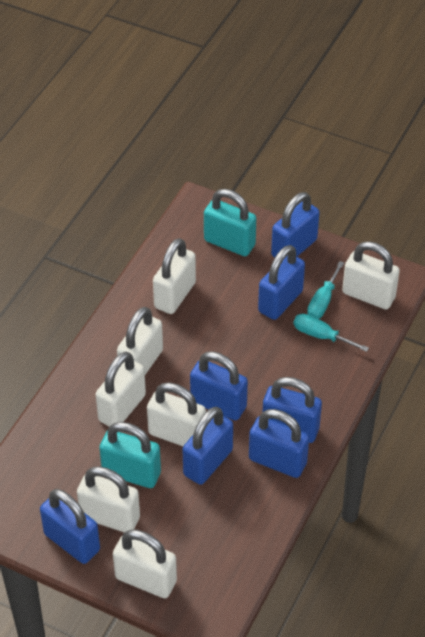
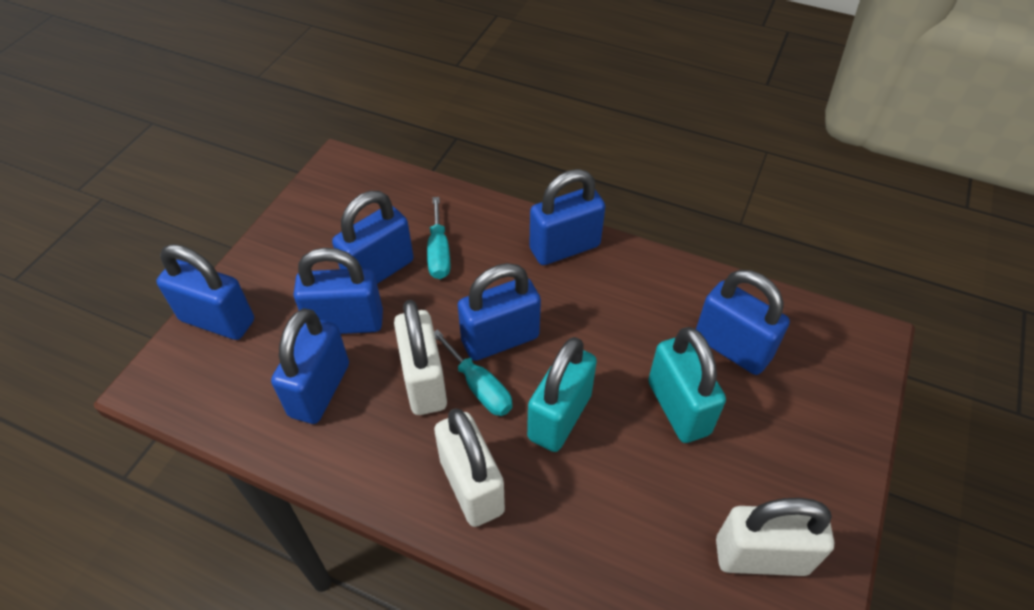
white padlock: [77,466,140,532] [96,352,146,426] [113,530,177,598] [117,307,163,375] [147,382,206,446] [153,238,196,314] [342,241,400,309] = 7 -> [394,300,447,415] [434,408,505,527] [716,498,834,576] = 3

